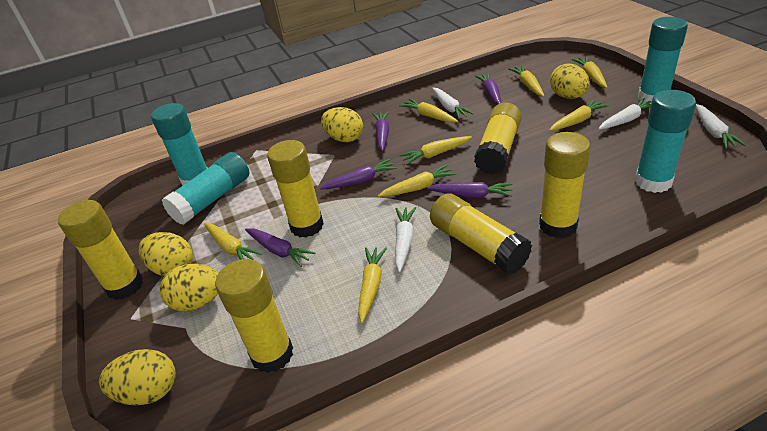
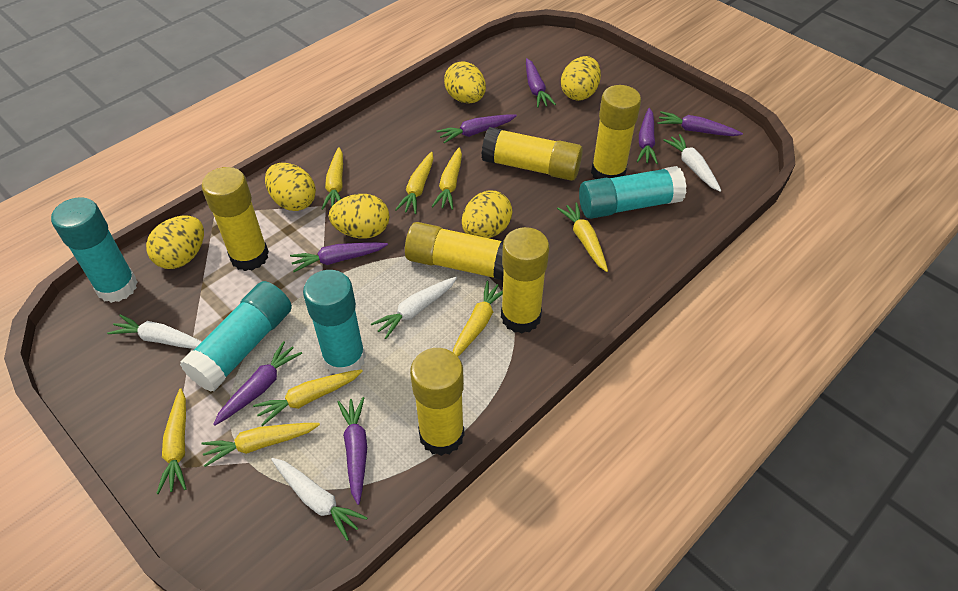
purple carrot: [245,228,315,267] [320,159,397,190] [372,111,389,151] [427,182,513,198] [475,73,501,105] = 5 -> [213,341,302,426] [290,242,388,272] [337,397,367,505] [437,114,517,144] [526,58,556,108] [637,108,658,164] [657,111,743,136] = 7
yellow egg: [99,349,176,405] [138,232,193,276] [160,264,219,311] [321,107,363,142] [550,64,590,99] = 5 -> [146,215,204,269] [265,163,316,211] [329,194,389,238] [444,61,486,103] [462,191,512,238] [561,56,601,101] = 6

